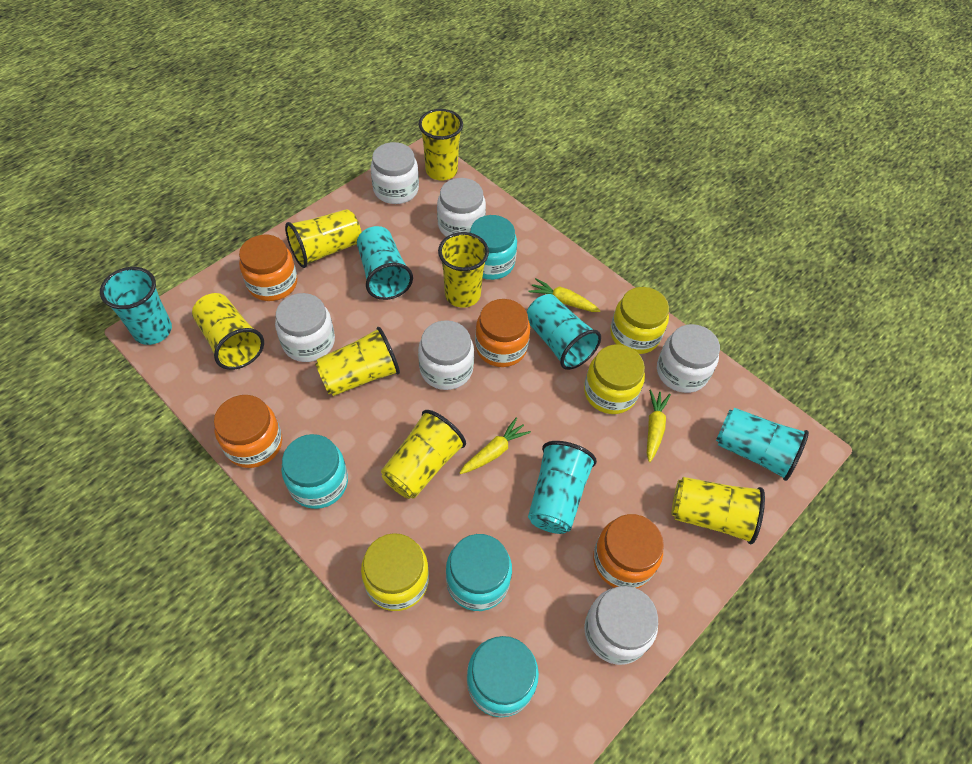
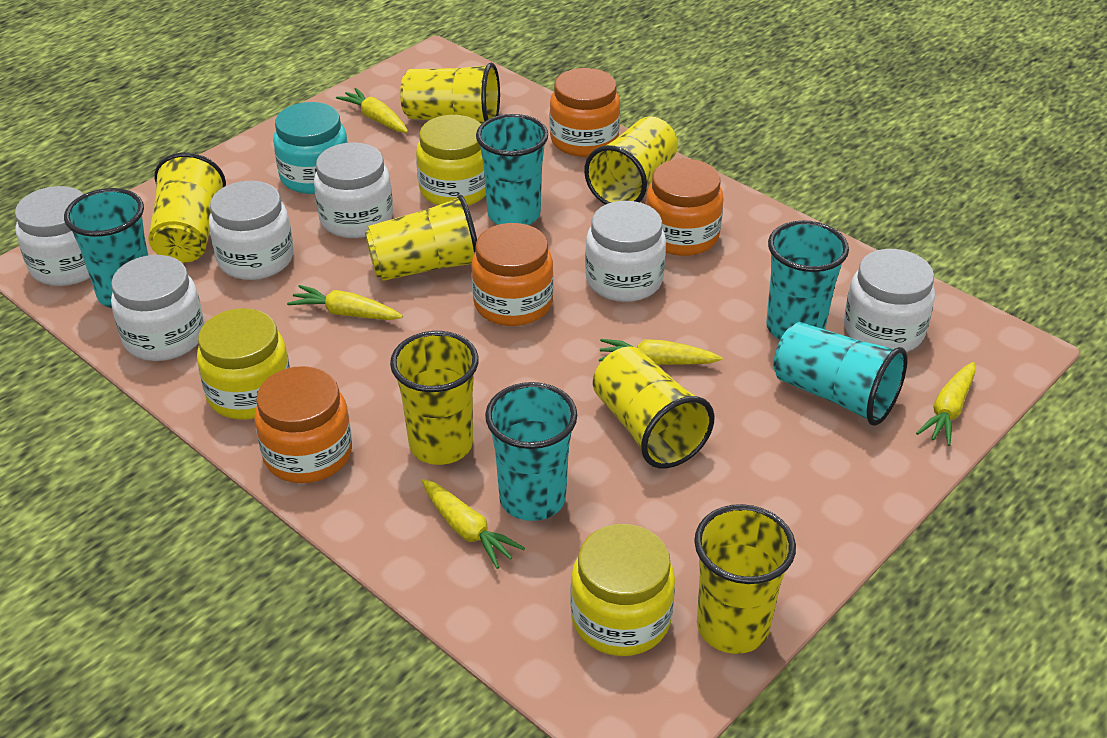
turquoise jar: [281,434,348,509] [446,534,512,611] [467,636,539,717] [469,215,517,280] = 4 -> [273,102,348,194] = 1
yellow carrot: [460,418,531,474] [528,278,601,312] [647,390,671,462] = 3 -> [287,285,403,320] [336,88,408,133] [422,479,525,569] [599,339,723,365] [916,362,975,446] = 5

